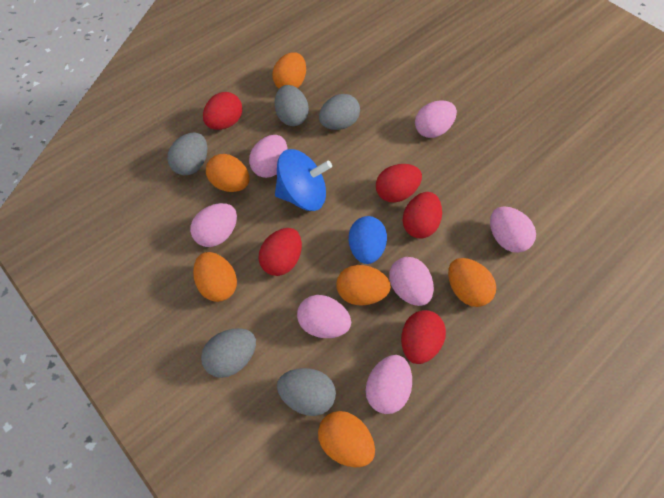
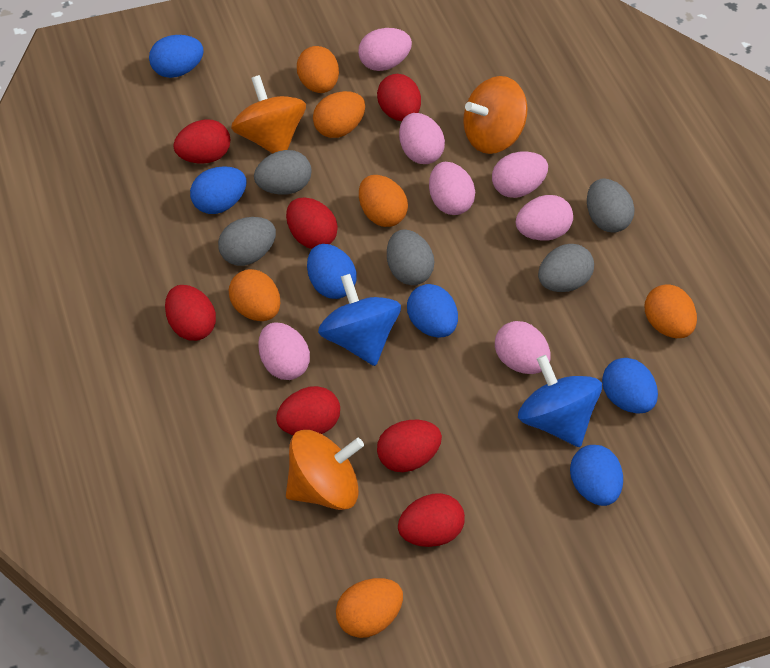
blue egg: [349,216,387,264] = 1 -> [149,35,204,78] [190,166,246,214] [307,244,357,299] [407,284,458,338] [570,445,623,506] [602,358,658,414] = 6
blue spinning top: [275,149,332,211] = 1 -> [318,274,401,366] [518,355,602,447] = 2
orange spinning top: none = 0 -> [231,75,306,154] [286,430,364,510] [463,76,528,154] = 3
red egg: [203,92,242,130] [258,228,302,276] [376,164,422,203] [401,310,446,364] [402,192,442,239] = 5 -> [165,285,216,341] [173,120,230,164] [276,386,340,435] [286,197,338,249] [377,74,421,121] [377,420,442,472] [398,493,465,547] = 7

